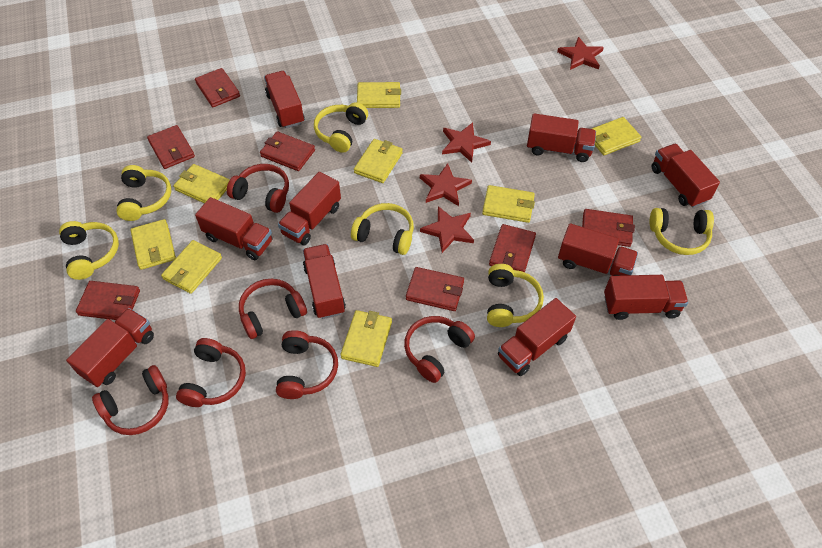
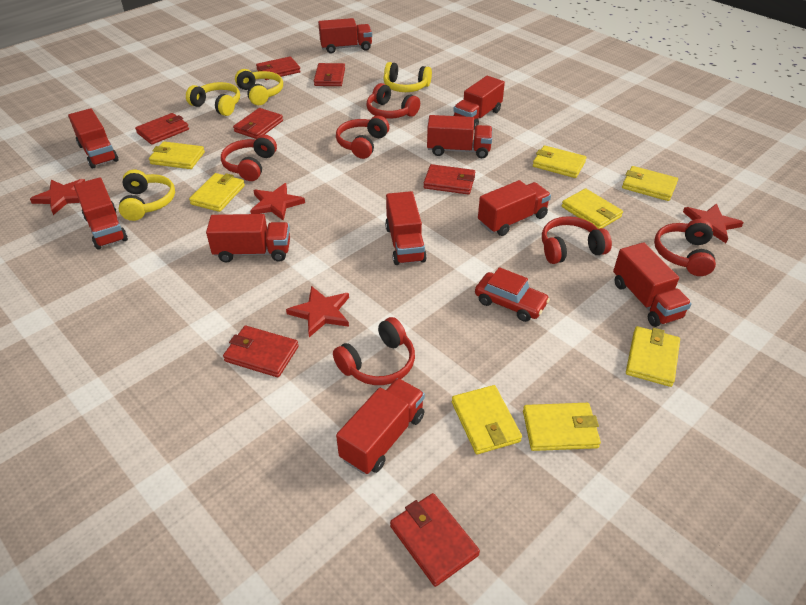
red car: none = 0 -> [475,267,550,322] = 1
yellow headphones: [59,221,119,280] [116,165,171,221] [314,102,368,153] [351,203,414,255] [487,264,544,327] [649,208,714,255] = 6 -> [119,170,175,221] [186,82,240,116] [235,69,283,105] [383,62,432,92] = 4

